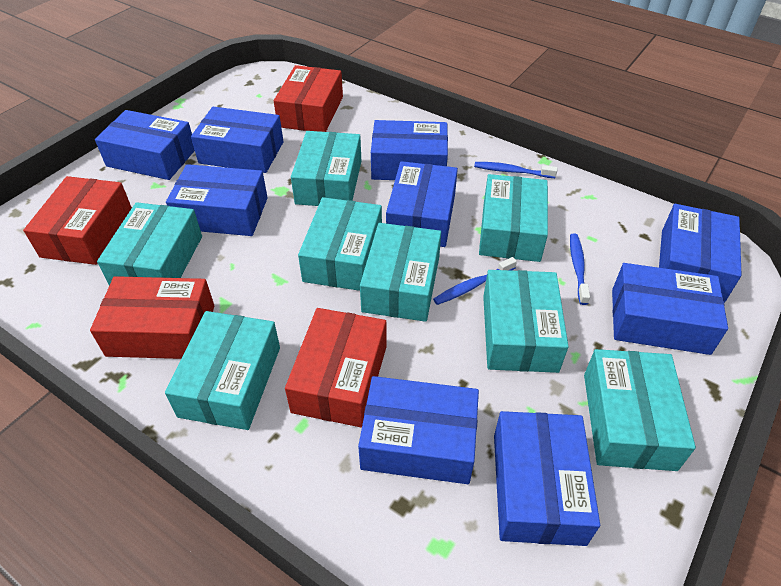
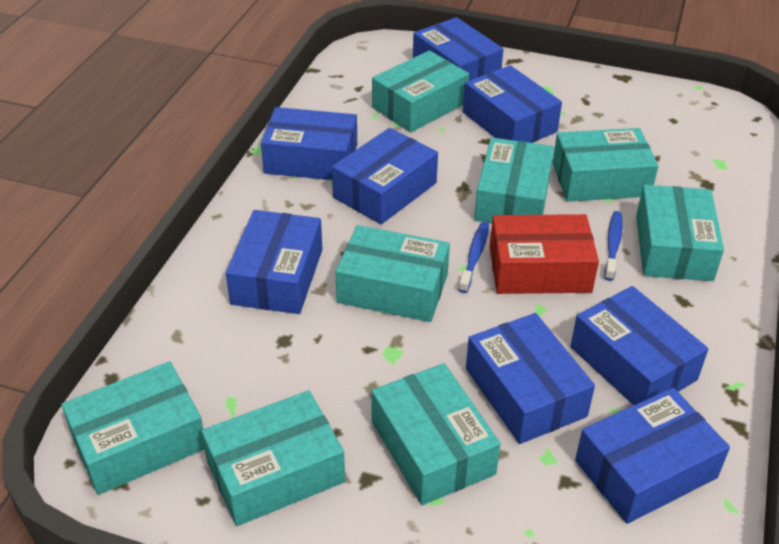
blue box: [95,110,195,180] [166,164,268,236] [191,107,284,173] [358,376,479,484] [371,120,448,180] [386,161,458,247] [494,411,600,546] [612,263,728,355] [659,204,742,303] = 9 -> [226,210,322,314] [261,107,357,180] [332,128,438,224] [413,17,503,81] [463,65,562,143] [466,313,595,444] [570,286,708,405] [575,388,730,524] = 8
blue toothbrush: [433,257,517,305] [474,162,558,178] [570,233,590,305] = 3 -> [459,222,489,293] [604,211,623,281] = 2
red box: [23,176,132,265] [90,276,214,359] [274,65,343,132] [285,308,387,428] = 4 -> [490,214,599,294] = 1

